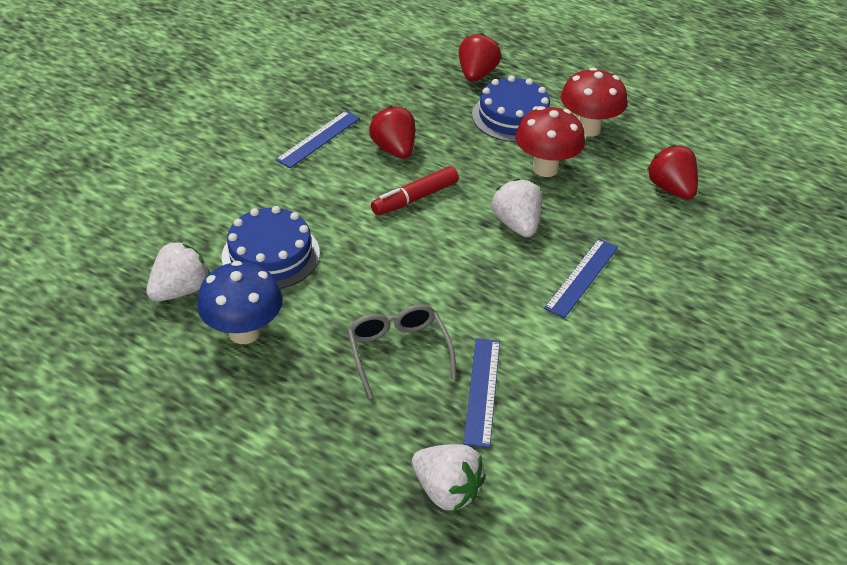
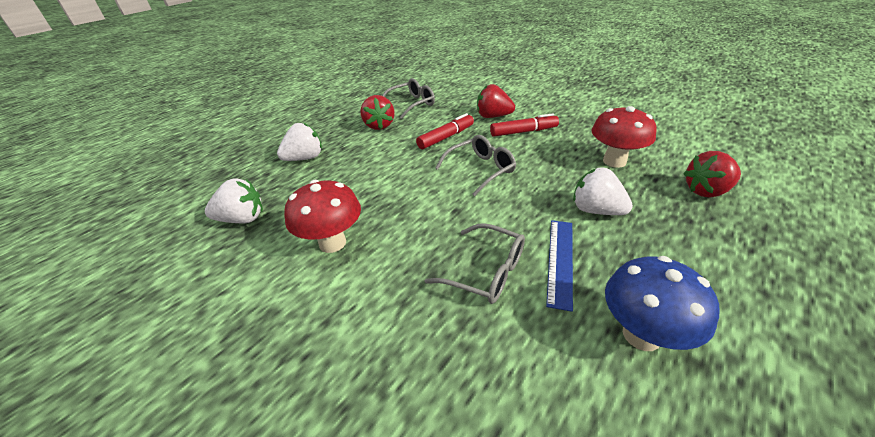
blue cake: [222,206,320,289] [472,76,550,142] = 2 -> none = 0
blue ruler: [276,111,360,168] [464,338,500,448] [544,239,618,318] = 3 -> [546,220,573,312] = 1
grey glasses: [347,304,456,399] = 1 -> [382,78,435,119] [425,223,525,304] [435,135,516,196] = 3
red marker: [371,166,459,216] = 1 -> [416,113,474,149] [490,113,559,137] = 2

